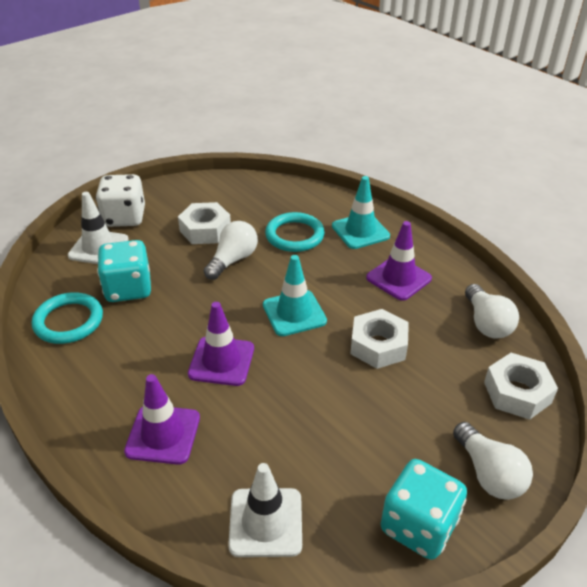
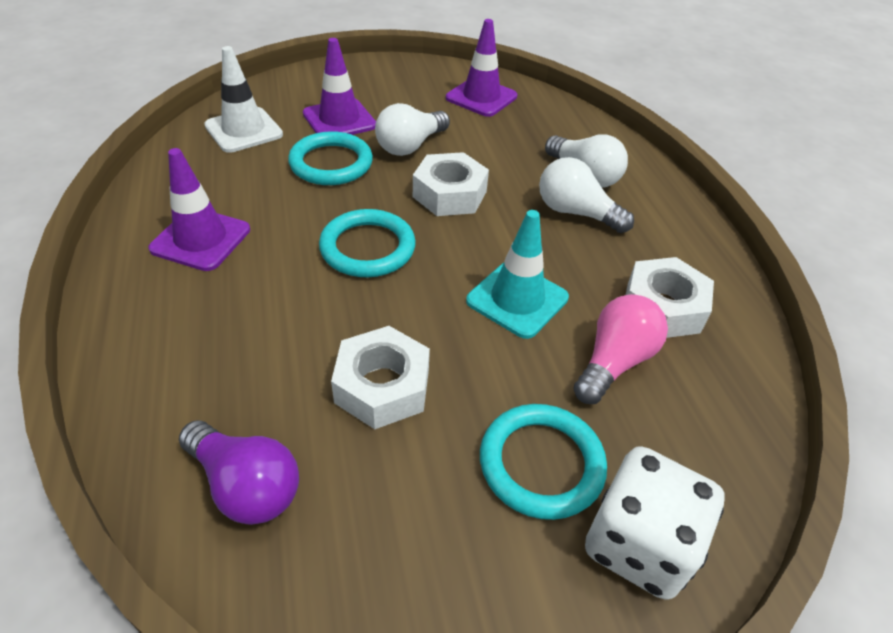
pink light bulb: none = 0 -> [573,294,668,404] = 1
purple light bulb: none = 0 -> [179,420,299,525] = 1
turquoise dice: [97,240,151,302] [381,459,467,560] = 2 -> none = 0
turquoise ring: [31,292,103,344] [265,212,325,252] = 2 -> [288,131,373,185] [319,209,416,277] [480,404,607,520] = 3
turquoise traffic cone: [263,255,327,336] [332,176,390,249] = 2 -> [466,210,569,339] = 1
white traffic cone: [68,192,129,264] [228,463,302,557] = 2 -> [204,46,283,153] = 1

